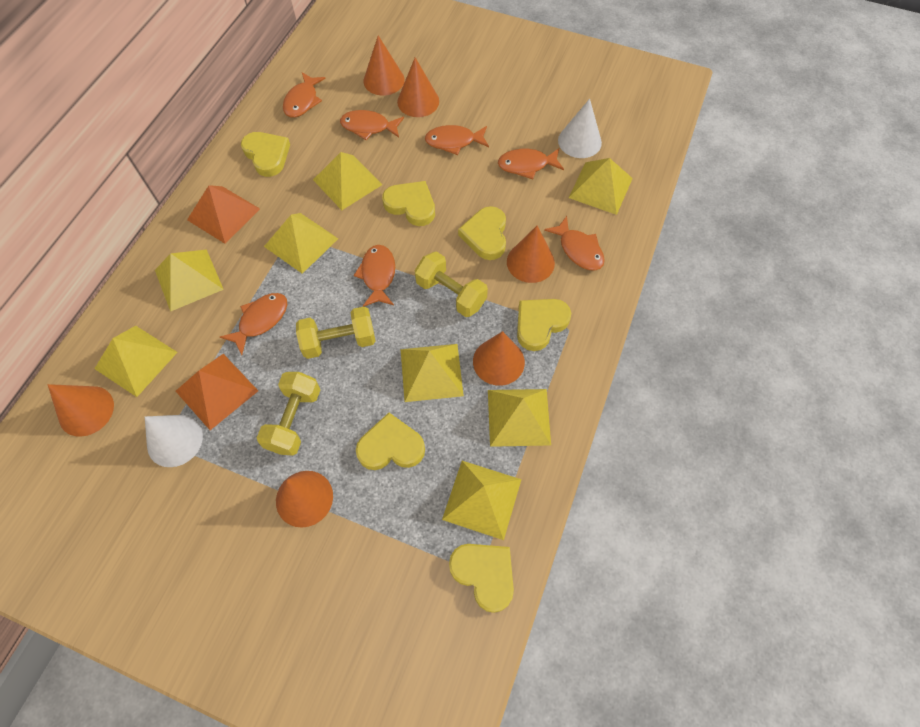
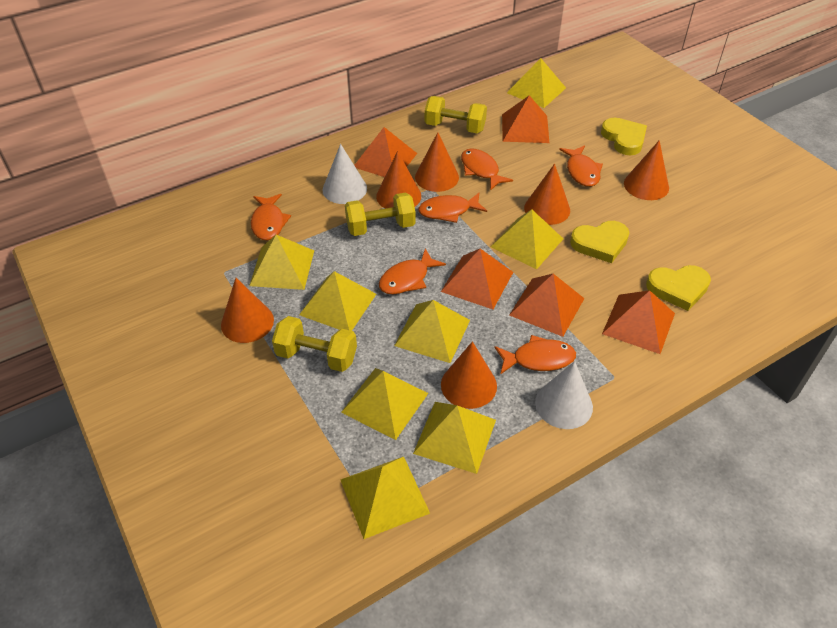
orange fish: [220,293,287,355] [283,72,326,118] [340,110,404,140] [354,245,395,307] [425,125,489,155] [498,148,564,179] [544,216,605,271] = 7 -> [251,194,291,240] [379,249,446,294] [418,193,487,223] [461,148,513,191] [494,335,576,375] [559,145,603,187] = 6
orange pyramid: [176,354,258,430] [187,185,260,244] = 2 -> [354,127,417,177] [441,249,513,309] [502,95,549,143] [509,274,585,337] [602,290,675,354] = 5
yellow heart: [241,132,290,177] [356,413,425,470] [382,181,435,226] [449,544,514,613] [458,206,506,260] [517,299,571,351] = 6 -> [570,221,629,263] [601,118,647,155] [646,265,711,311] = 3

